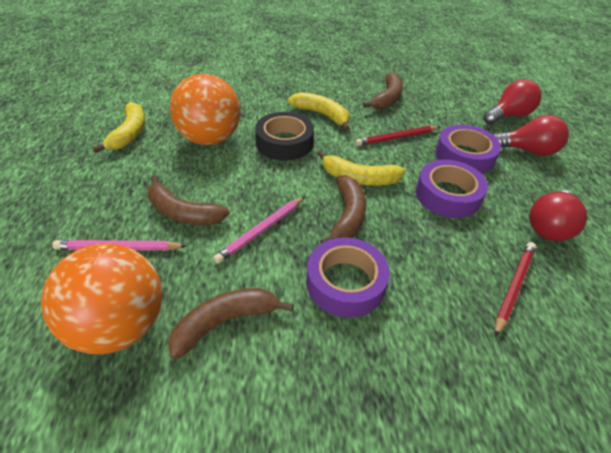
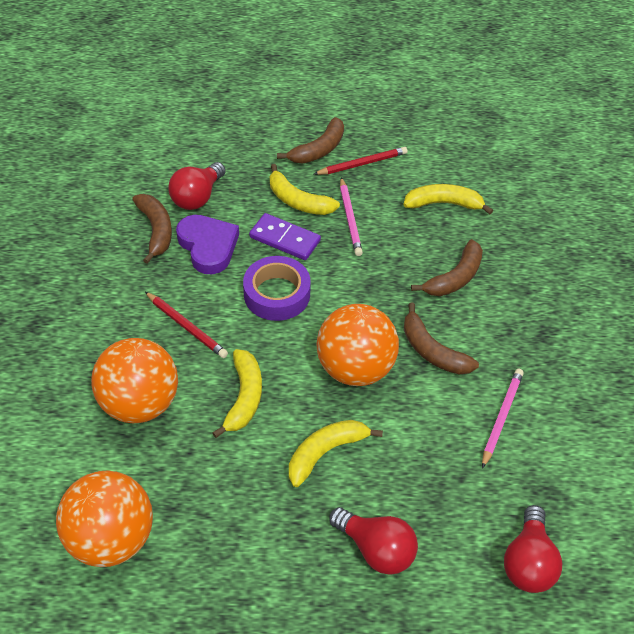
black tape: [255,112,314,161] = 1 -> none = 0
orange ball: [41,243,162,354] [170,74,240,145] = 2 -> [56,470,153,567] [91,338,178,423] [316,304,399,386] = 3
purple domino: none = 0 -> [249,213,321,260] = 1
purple heart: none = 0 -> [176,215,239,274] = 1
purple tape: [306,237,390,318] [416,160,488,218] [435,125,501,174] = 3 -> [243,256,311,321] = 1
yellow banana: [92,102,145,153] [288,92,350,131] [317,150,405,186] = 3 -> [212,349,262,438] [270,164,340,215] [289,420,383,487] [403,184,493,214] = 4

